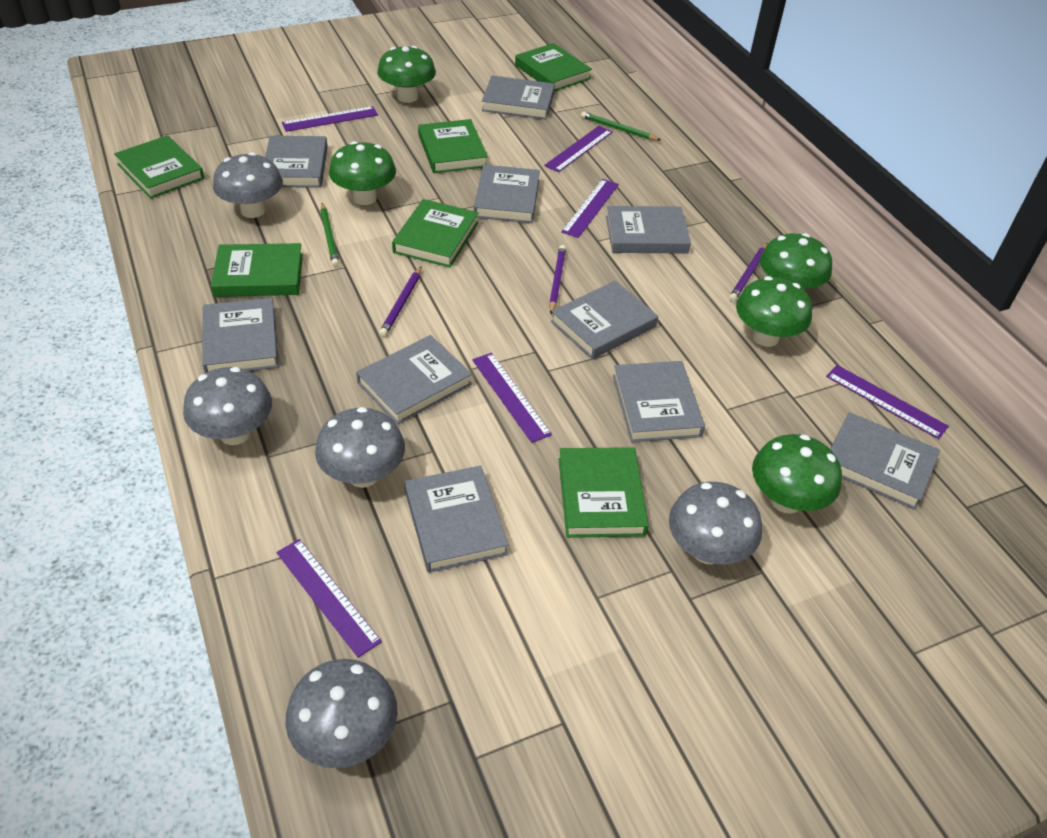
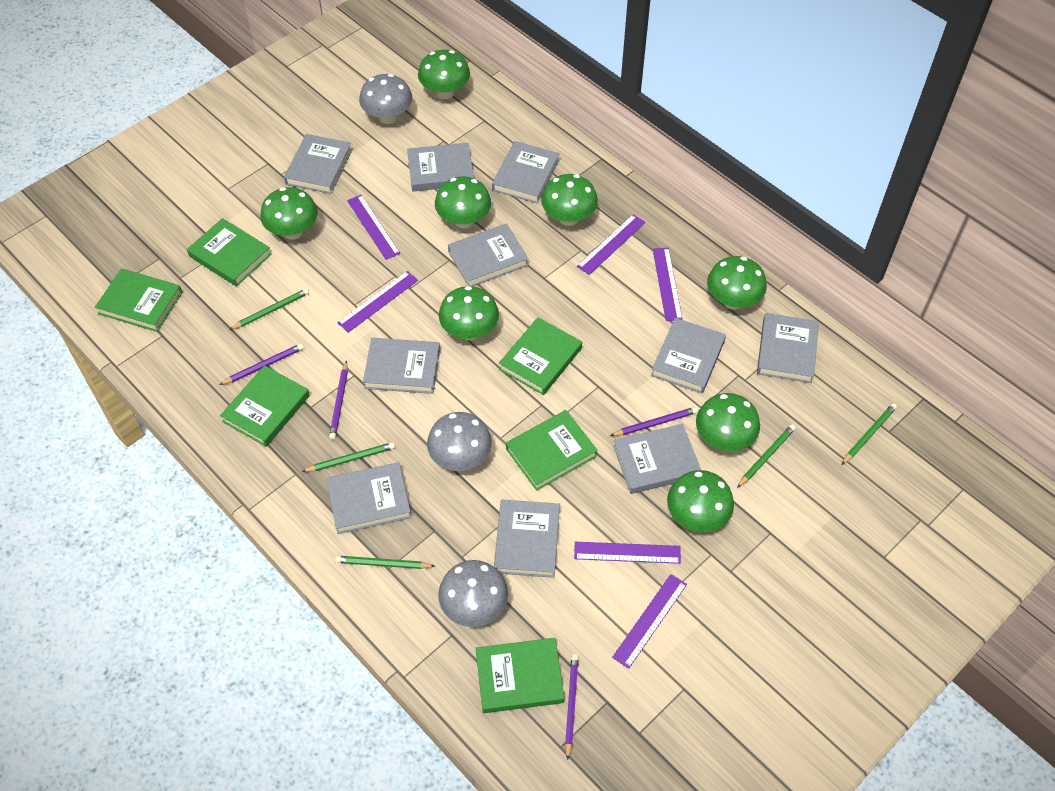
green mushroom: [329,141,396,205] [377,46,436,103] [736,276,812,347] [752,434,842,514] [760,233,832,289] = 5 -> [260,187,318,240] [418,50,470,99] [435,176,491,228] [439,286,499,340] [541,174,598,226] [667,470,734,532] [696,393,760,451] [707,256,767,310] = 8
green pencil: [320,203,339,267] [581,112,661,141] = 2 -> [229,288,309,330] [302,442,395,472] [335,556,435,569] [737,424,796,488] [842,403,897,465] = 5
grey mushroom: [183,367,272,445] [213,152,283,218] [285,659,397,768] [315,407,405,488] [669,482,762,564] = 5 -> [359,74,412,124] [427,412,492,471] [438,560,508,627] = 3
purple pencil: [379,266,422,337] [549,245,566,314] [729,243,767,301] = 3 -> [220,343,304,385] [329,361,348,440] [565,654,579,760] [610,407,698,436] = 4

